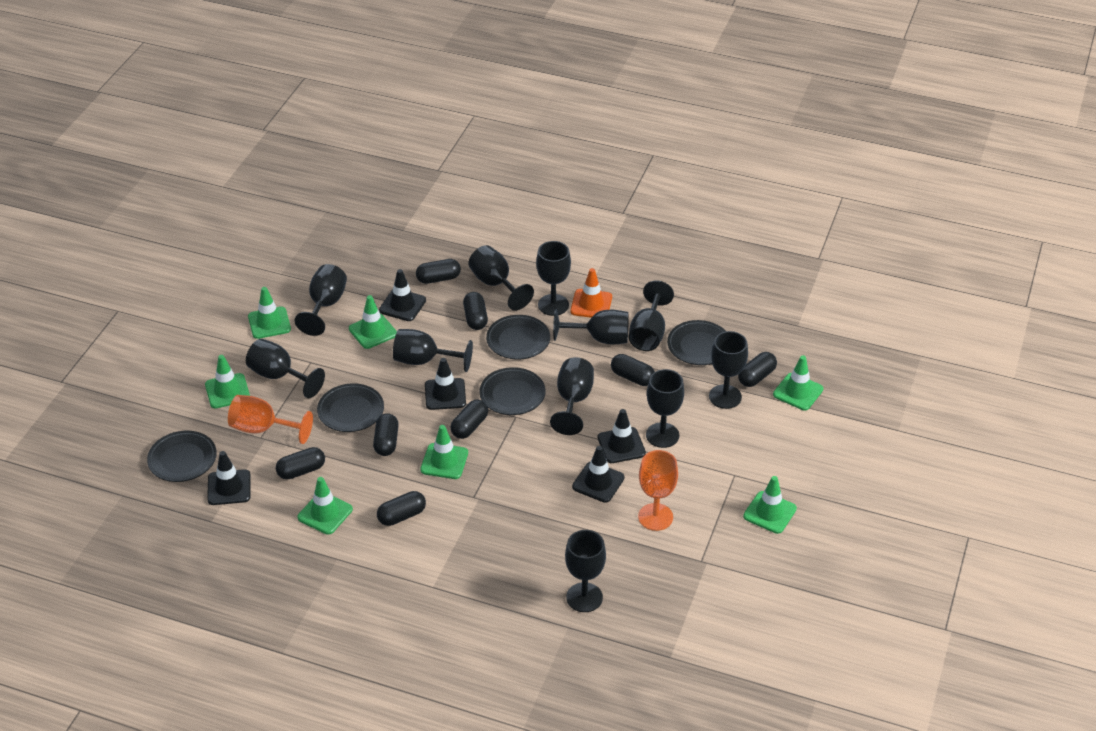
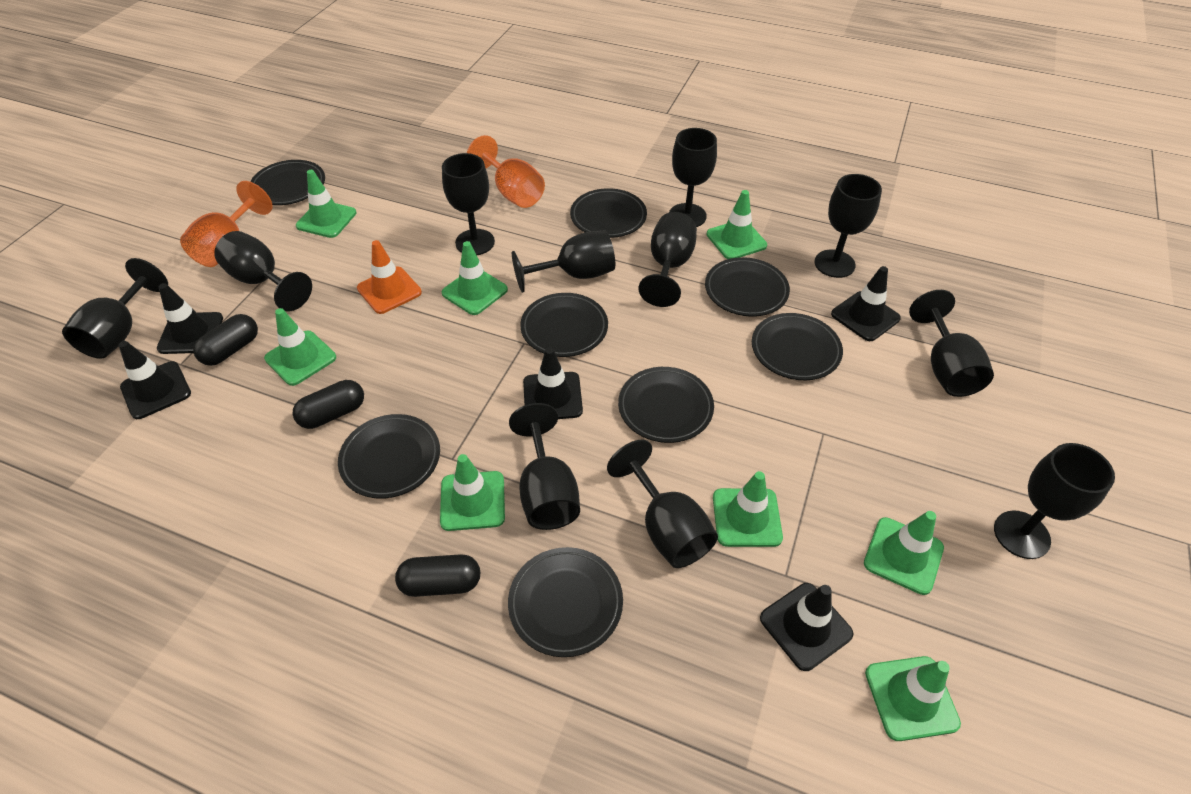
black capsule: [276,447,325,480] [373,413,399,456] [377,491,426,526] [416,259,461,284] [451,400,488,439] [463,292,488,330] [611,354,655,386] [738,352,777,387] = 8 -> [193,314,258,366] [293,380,364,429] [395,554,480,597] = 3
black plate: [147,431,217,482] [317,383,384,432] [479,367,546,415] [486,315,550,359] [667,320,726,365] = 5 -> [250,160,325,205] [338,414,440,499] [508,547,623,657] [520,293,608,357] [570,188,647,238] [618,367,714,443] [705,257,790,316] [752,313,843,380] = 8
green traffic cone: [205,355,250,408] [248,287,291,339] [297,477,353,535] [349,295,397,349] [420,425,468,479] [743,476,797,534] [773,355,823,410] = 7 -> [264,308,336,386] [296,170,357,238] [440,454,505,531] [442,241,508,315] [707,190,767,259] [713,471,783,547] [864,511,944,595] [865,656,961,741] = 8

